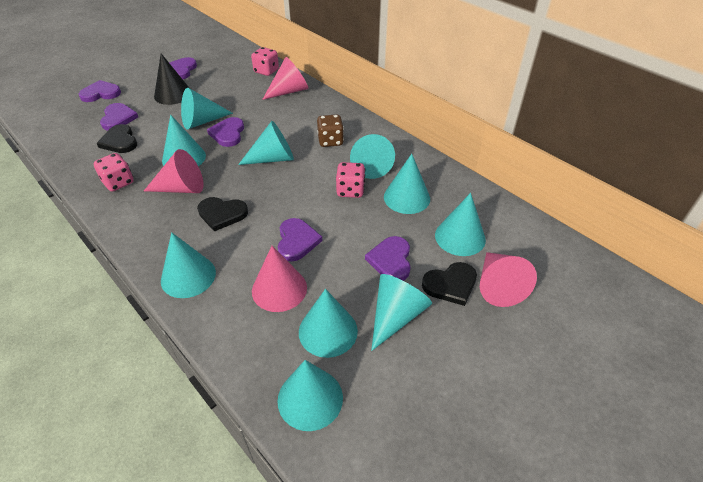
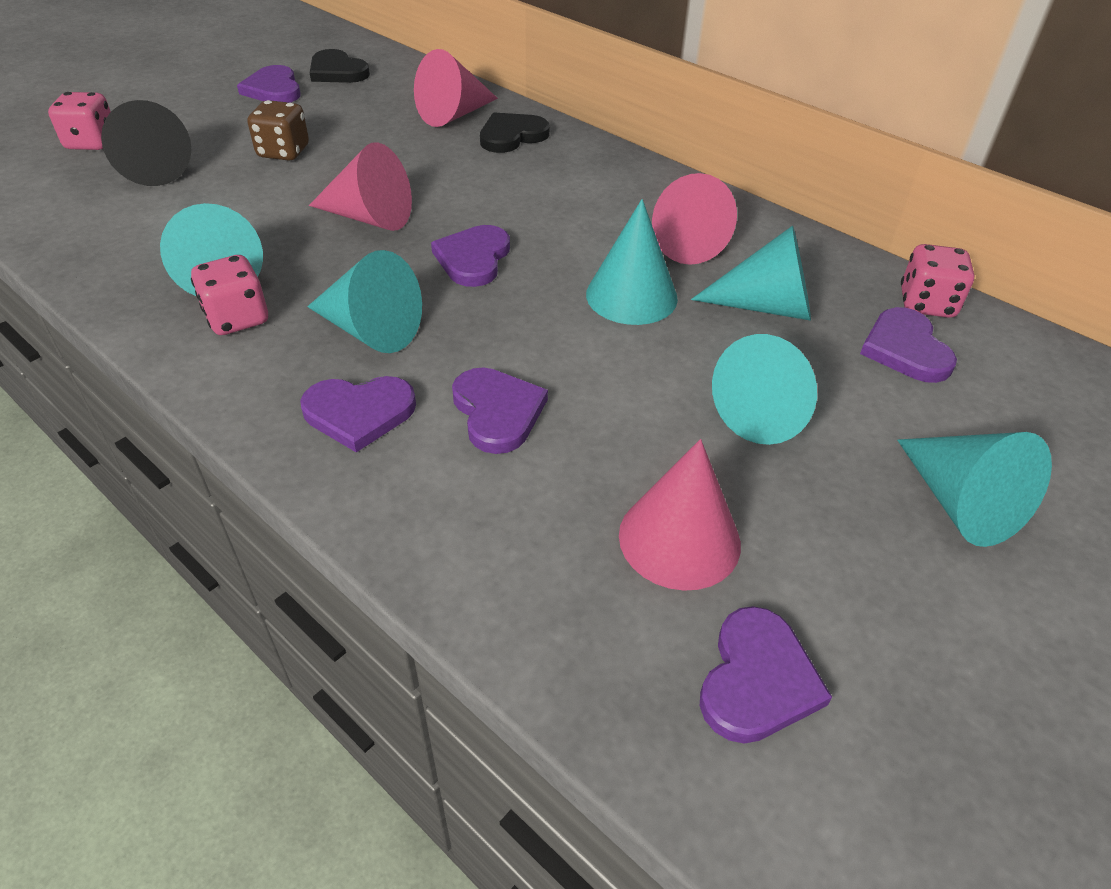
black heart: [97,124,137,153] [197,197,248,231] [422,262,477,306] = 3 -> [310,49,370,83] [480,112,550,153] = 2
turquoise cone: [161,232,216,298] [162,115,206,166] [181,88,233,130] [238,121,294,165] [277,360,343,431] [299,289,358,358] [350,134,395,179] [371,274,432,351] [384,154,430,214] [435,193,486,256] = 10 -> [160,203,263,297] [307,250,422,353] [586,199,678,325] [691,225,811,321] [712,334,817,445] [897,432,1052,547] = 6

